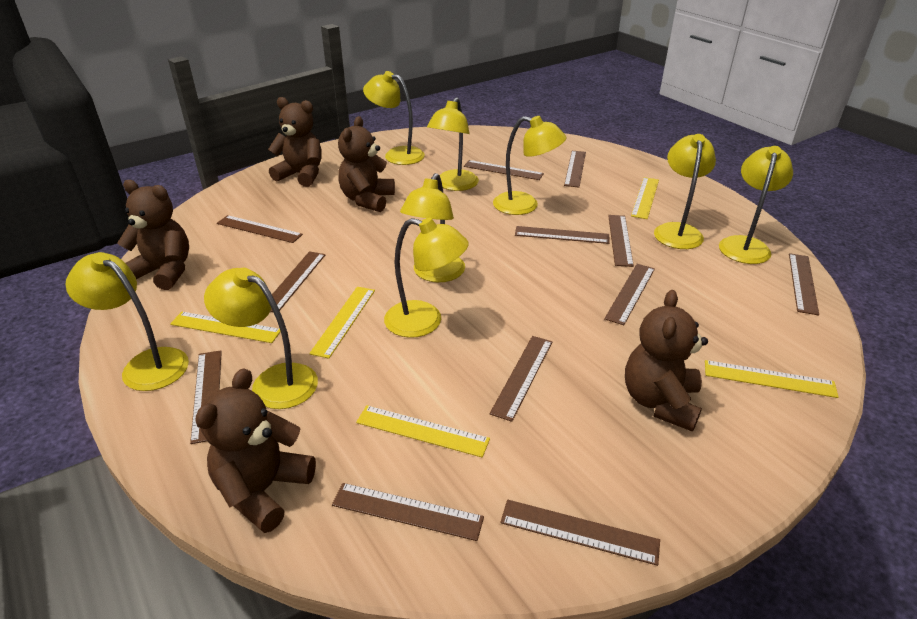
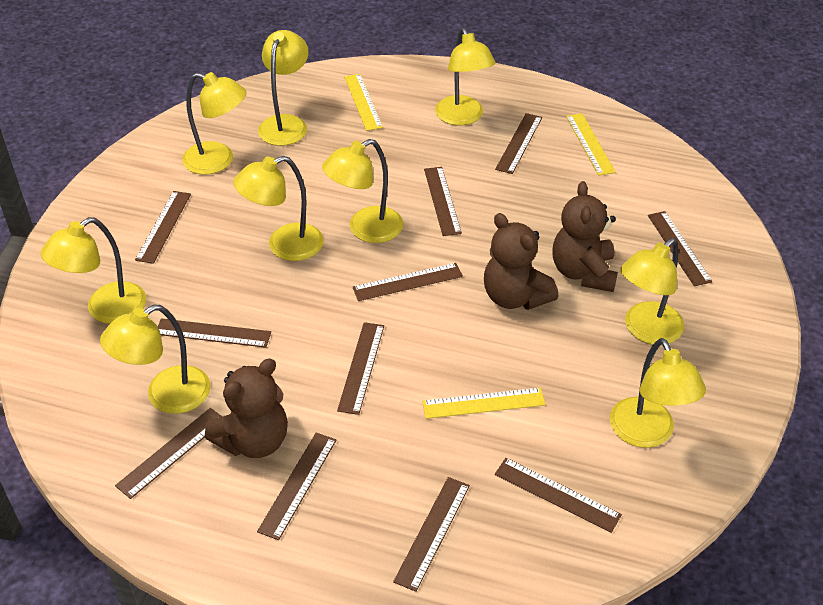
brown ruler: [190,350,222,444] [217,215,303,243] [270,251,325,312] [332,483,484,541] [464,160,544,180] [489,336,552,422] [500,500,660,566] [515,226,610,244] [564,151,586,187] [604,264,655,325] [608,215,634,267] [789,253,819,316] = 12 -> [115,408,222,499] [135,191,191,264] [158,318,271,348] [257,432,336,540] [337,322,384,415] [352,263,463,301] [393,477,470,592] [424,167,462,236] [495,113,542,174] [495,458,622,533] [648,211,712,286] = 11
brown teddy bear: [117,180,189,290] [195,368,316,533] [268,97,321,187] [338,116,395,212] [625,290,708,432] = 5 -> [205,358,288,458] [484,213,558,310] [552,181,618,292] = 3
yellow ruler: [170,312,281,343] [309,287,375,359] [356,405,490,458] [631,177,659,219] [705,360,839,398] = 5 -> [344,74,383,131] [422,387,546,419] [566,113,616,176] = 3

